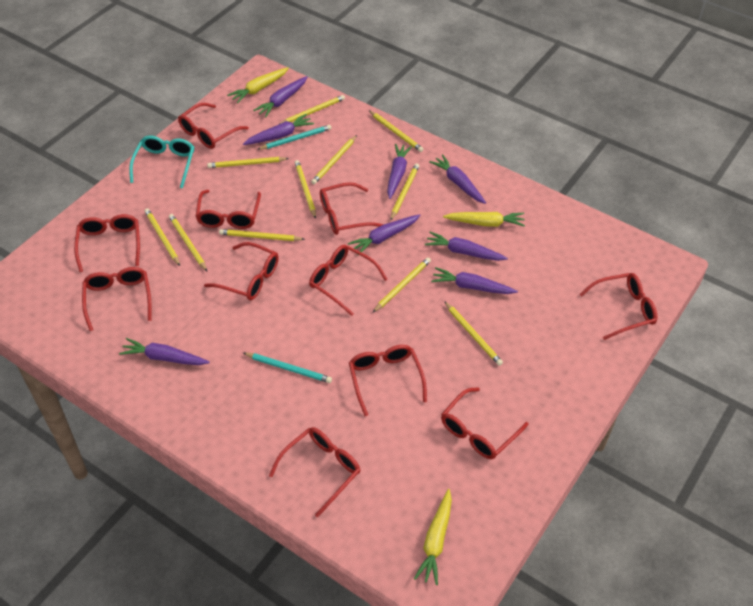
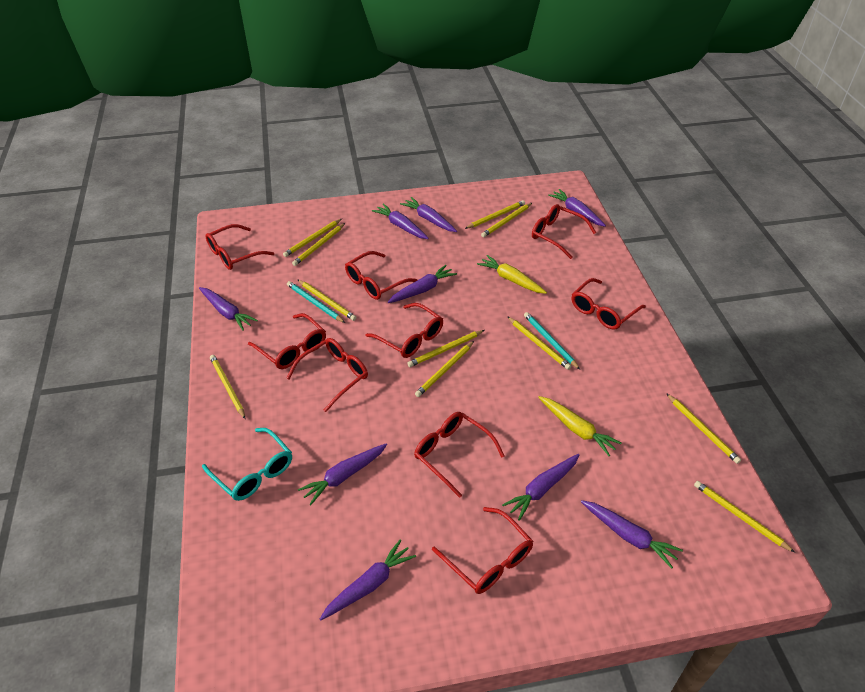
purple carrot: [119,338,210,365] [243,114,314,145] [253,76,308,118] [348,214,420,256] [387,144,412,199] [425,232,508,261] [429,154,486,204] [431,267,518,294] = 8 -> [199,287,258,331] [298,444,387,505] [320,540,416,620] [372,203,429,239] [388,265,457,303] [400,197,457,232] [502,454,579,521] [548,189,606,227] [581,500,683,569] = 9
red glasses: [74,214,140,272] [82,267,152,331] [178,103,249,149] [195,190,261,229] [204,242,279,300] [269,427,361,517] [309,245,387,316] [320,182,384,235] [349,345,427,416] [441,387,528,459] [579,273,657,340] = 11 -> [205,224,274,270] [248,313,326,369] [287,338,368,412] [345,251,417,300] [366,303,443,358] [414,412,505,498] [432,507,533,594] [532,204,596,259] [572,278,646,330] = 9
yellow carrot: [227,67,289,104] [414,489,452,585] [443,212,525,227] = 3 -> [477,255,547,294] [538,396,622,456] = 2

